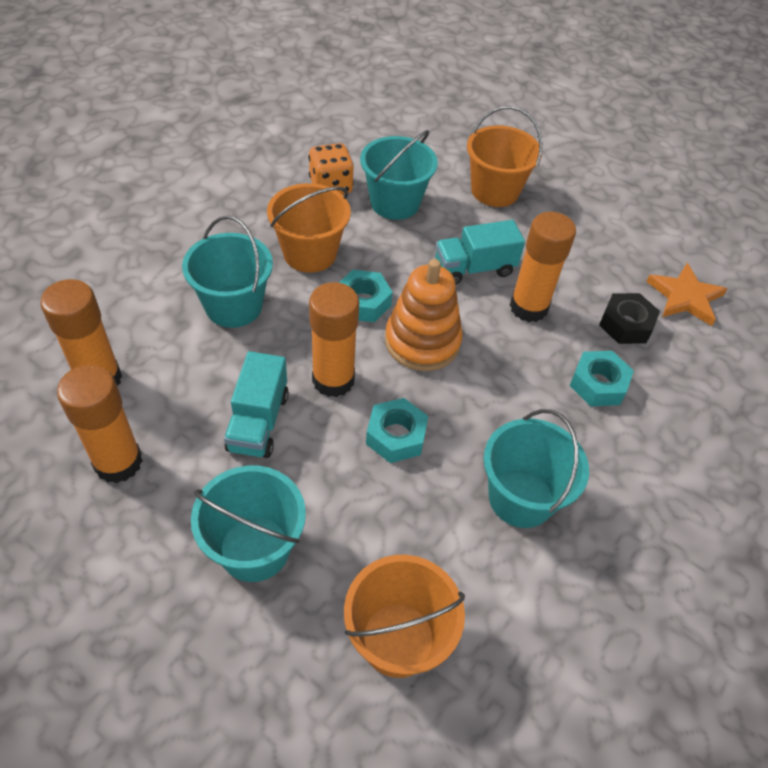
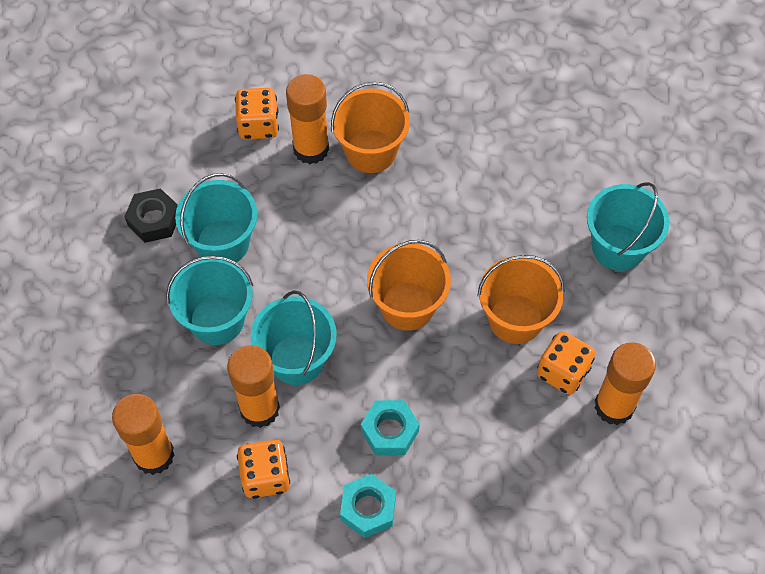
orange dice: [308,143,354,194] = 1 -> [235,88,279,139] [237,440,290,499] [537,331,595,395] = 3
orange stacking toy: [385,259,463,371] = 1 -> none = 0
orange star: [646,263,727,326] = 1 -> none = 0
turquoise nut: [339,270,393,322] [366,398,428,463] [570,351,634,406] = 3 -> [340,474,396,538] [361,400,420,455] = 2
turquoise truck: [224,351,289,458] [435,220,525,285] = 2 -> none = 0

